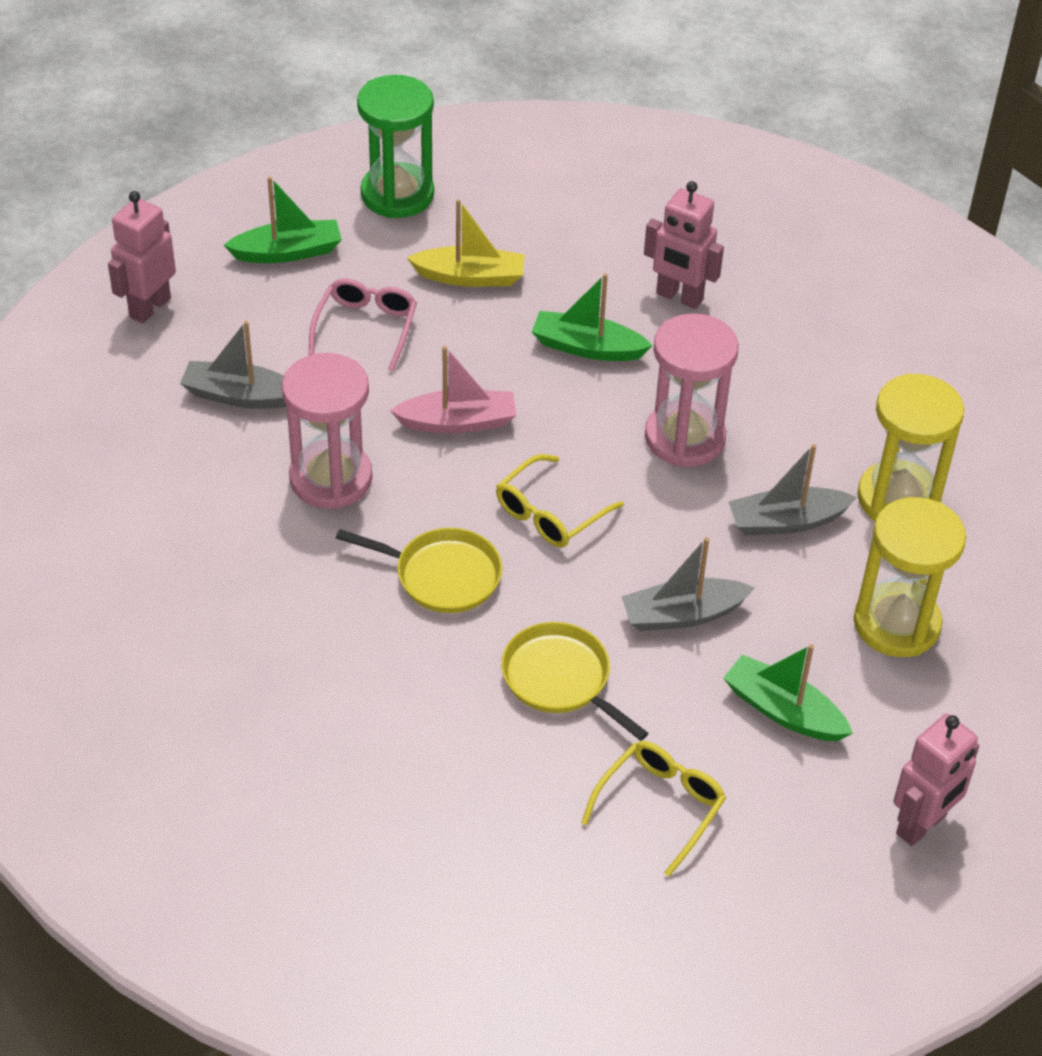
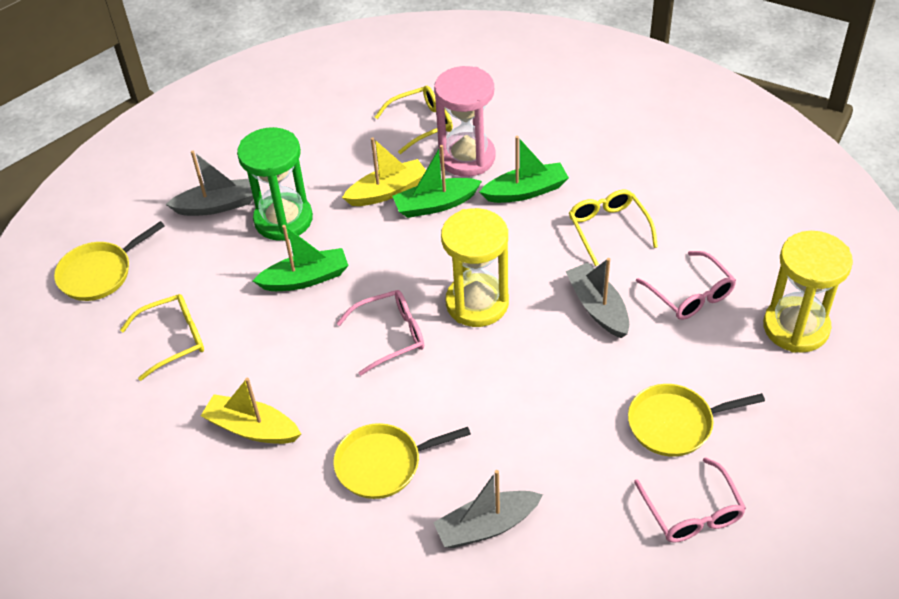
pink boat: [390,346,516,433] = 1 -> none = 0
pink glasses: [309,278,417,371] = 1 -> [336,290,424,376] [634,457,746,543] [636,251,736,320] = 3
pink hourglass: [282,353,372,509] [645,313,739,467] = 2 -> [434,66,496,177] = 1
pink robot: [108,191,176,323] [644,181,724,309] [894,714,979,846] = 3 -> none = 0
yellow boat: [407,199,525,287] = 1 -> [201,378,301,444] [342,137,426,206] = 2
yellow glasses: [496,454,624,547] [581,741,726,877] = 2 -> [120,294,204,381] [375,86,453,154] [569,190,658,266] = 3
yellow pan: [336,528,502,613] [501,622,649,741] = 2 -> [54,221,165,301] [333,423,471,499] [628,384,765,457] = 3

